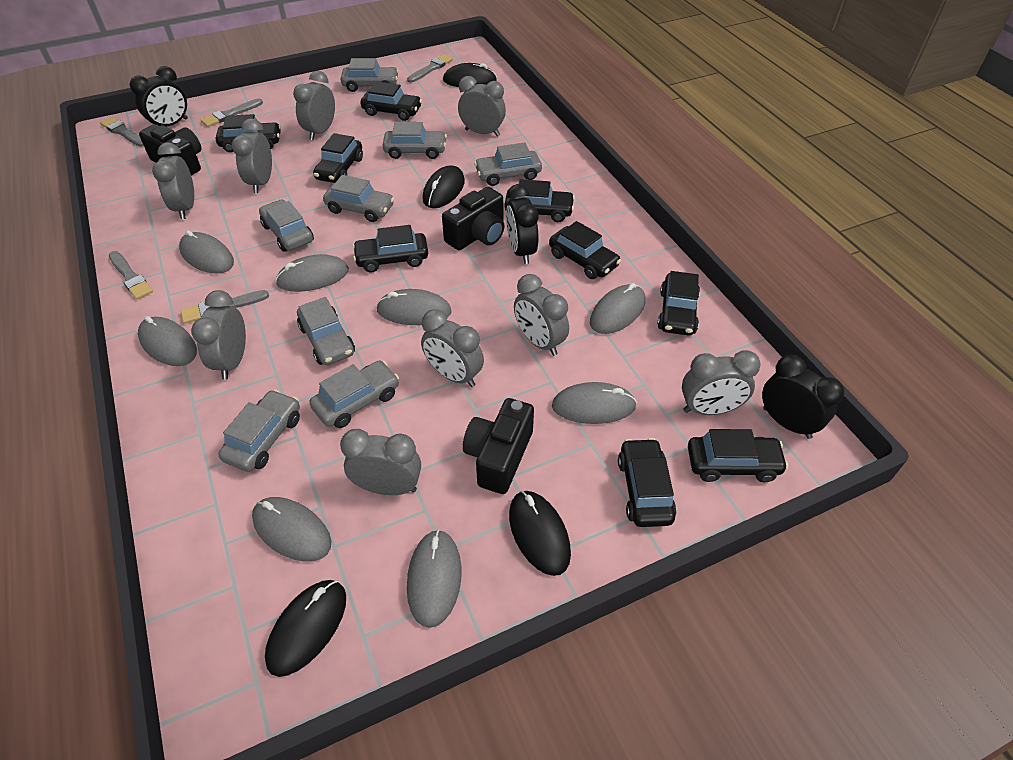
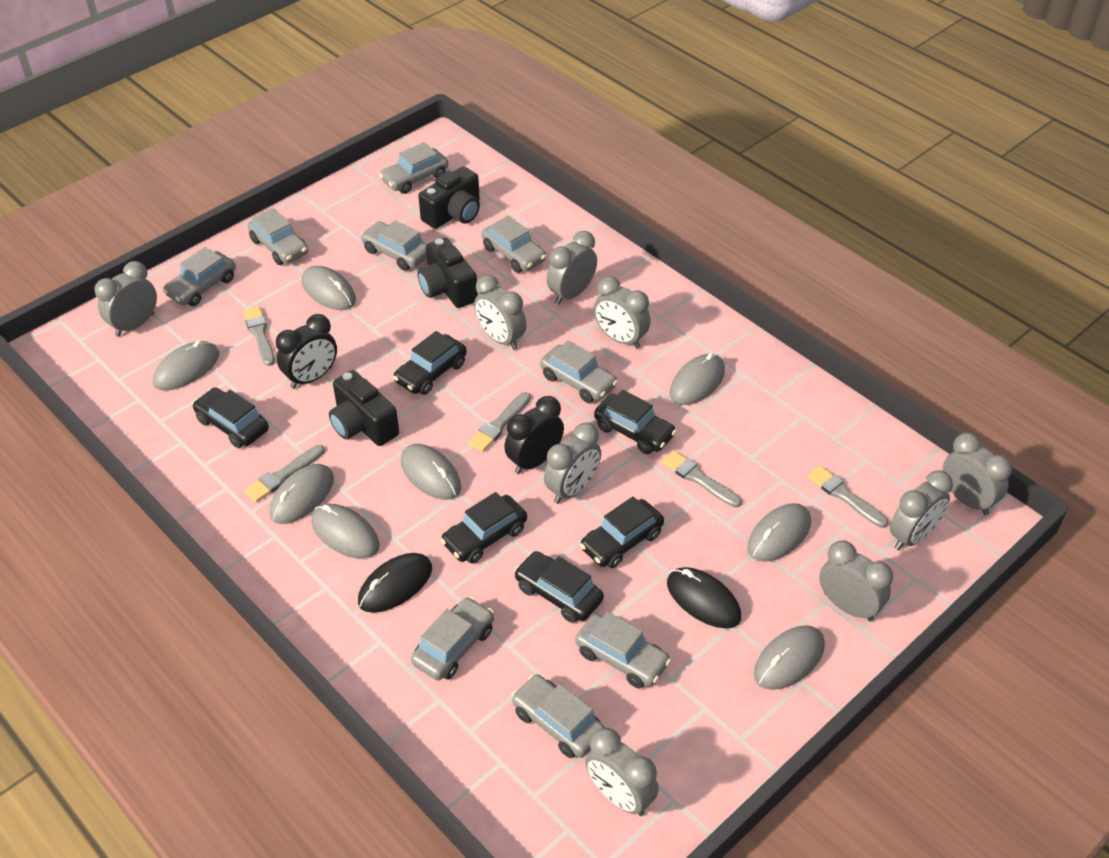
black car: [216,114,281,152] [313,133,363,183] [352,225,428,272] [360,81,422,121] [505,179,575,222] [549,221,621,279] [618,438,677,527] [657,271,700,336] [688,429,788,482] = 9 -> [192,387,269,448] [393,331,467,395] [441,492,527,563] [514,551,604,623] [580,496,664,568] [594,390,677,454] = 6
black clock: [130,66,188,126] [506,184,539,264] [762,355,845,439] = 3 -> [276,314,337,389] [504,396,564,474] = 2
black mouse: [265,580,346,677] [422,165,465,208] [443,63,497,87] [509,491,571,576] = 4 -> [358,553,432,613] [667,567,741,628] = 2
grey car: [218,390,300,472] [259,200,314,252] [297,297,355,365] [309,361,399,428] [323,175,394,222] [341,58,399,92] [382,122,447,159] [474,143,542,186] = 8 -> [163,247,236,306] [248,208,308,265] [361,220,427,271] [380,142,448,194] [411,597,494,680] [482,216,546,273] [512,674,605,758] [540,340,618,403] [575,612,671,688] = 9

